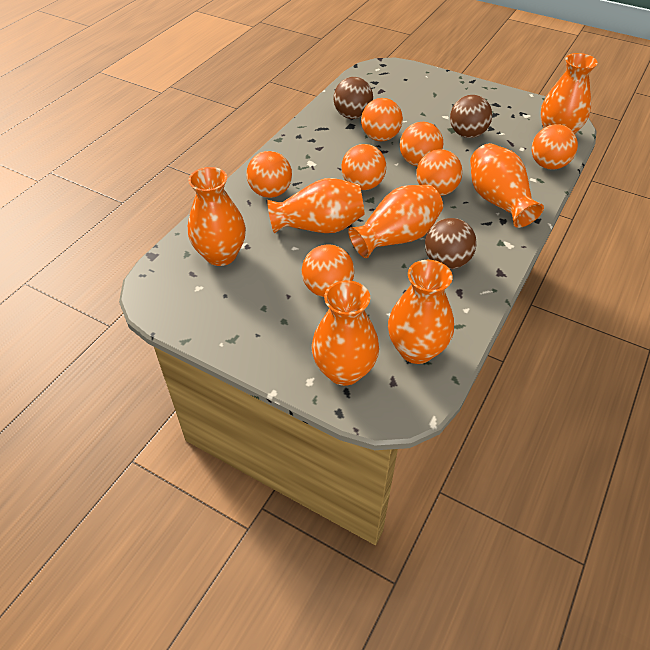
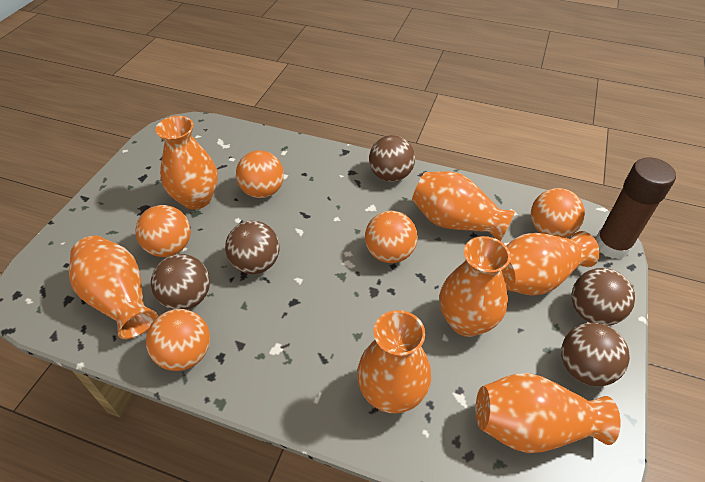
brown ball: [333,77,373,119] [425,218,477,269] [450,95,492,138] = 3 -> [151,254,210,310] [225,221,280,274] [369,135,415,182] [561,323,630,386] [572,268,635,326] = 5
brown glue stick: none = 0 -> [596,157,676,259] = 1
orange ball: [246,151,292,198] [302,244,354,297] [341,144,386,190] [361,98,403,141] [400,122,443,166] [416,149,463,196] [532,124,578,170] = 7 -> [135,205,191,257] [146,309,210,371] [236,150,284,198] [365,211,418,263] [531,188,585,238] = 5

